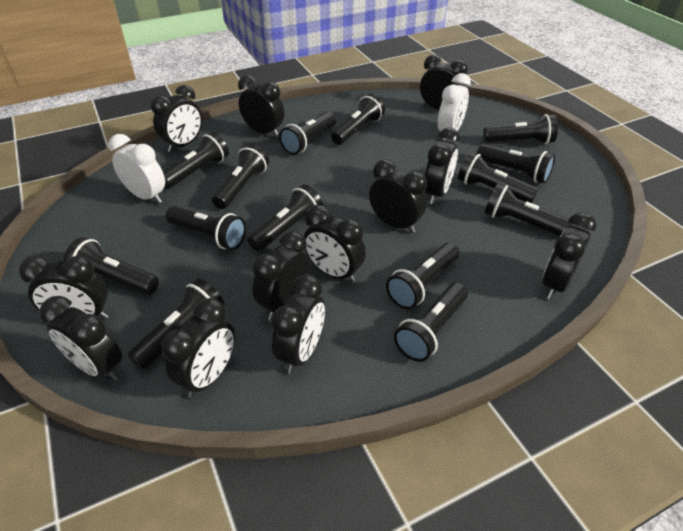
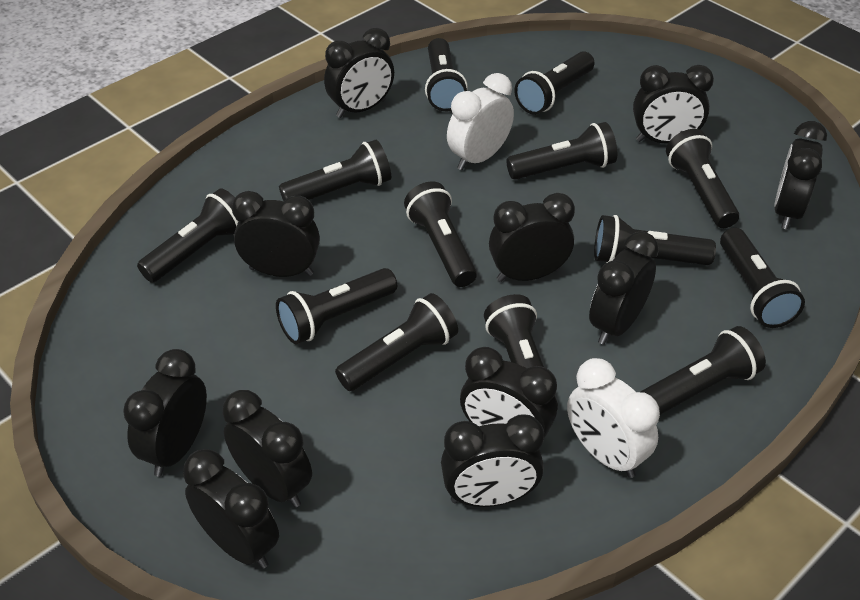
black clock: [19,256,109,319] [39,296,122,381] [151,85,202,152] [161,298,235,398] [238,75,284,137] [252,231,311,320] [271,275,325,373] [304,205,366,283] [369,159,427,233] [420,55,468,110] [425,128,460,204] [542,212,597,299] = 12 -> [123,349,207,476] [183,449,279,569] [223,390,312,507] [232,191,320,277] [324,28,394,118] [441,415,544,507] [460,347,557,448] [489,193,575,282] [589,231,659,345] [633,65,714,144] [774,121,827,229] = 11
black flashlight: [64,237,159,294] [128,278,224,370] [163,132,229,189] [166,206,246,250] [212,144,269,209] [248,184,323,252] [279,112,336,155] [331,94,385,145] [386,243,459,309] [394,282,468,362] [458,152,539,203] [477,144,555,184] [483,114,558,144] [484,183,573,236] = 14 -> [137,188,238,283] [276,268,397,344] [279,140,391,201] [335,293,458,391] [404,182,477,287] [425,38,468,111] [484,294,558,408] [506,122,617,180] [514,51,595,115] [594,215,716,265] [640,326,766,415] [666,129,739,228] [720,228,805,328] = 13

